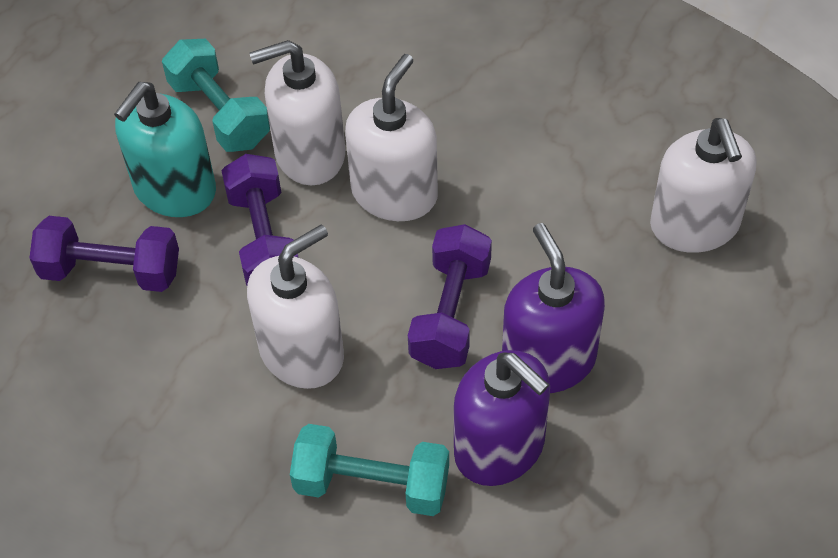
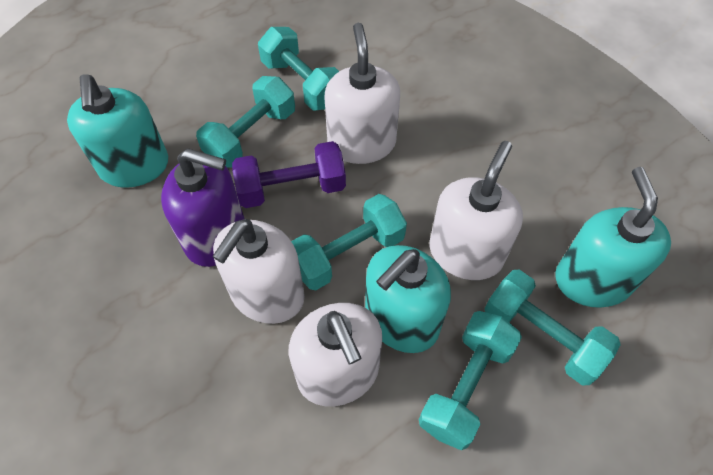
purple dumbbell: [29,216,179,292] [221,154,298,286] [408,224,492,369] = 3 -> [232,141,346,208] = 1
purple soap dispenser: [454,350,550,486] [502,223,605,393] = 2 -> [161,148,244,267] = 1
turquoise dumbbell: [162,39,270,152] [290,424,449,516] = 2 -> [196,76,295,168] [258,27,339,111] [291,194,407,290] [419,311,522,450] [485,269,621,385] = 5
turquoise soap dispenser: [114,82,216,217] = 1 -> [67,74,168,188] [365,245,451,353] [555,167,671,308] = 3

